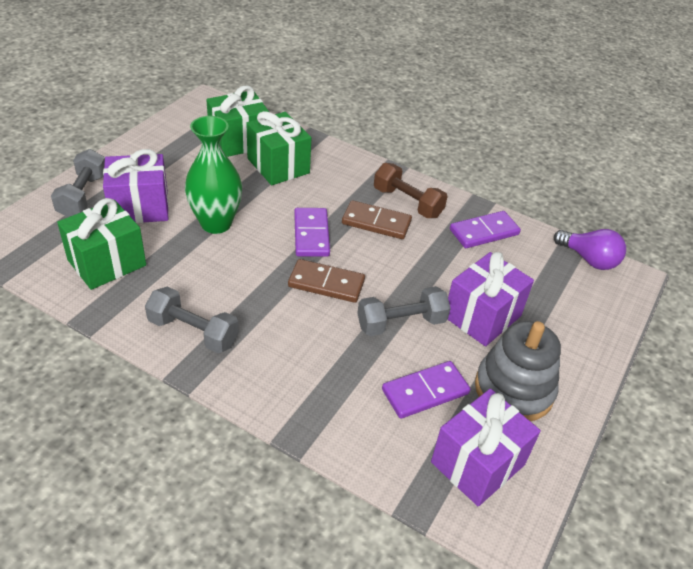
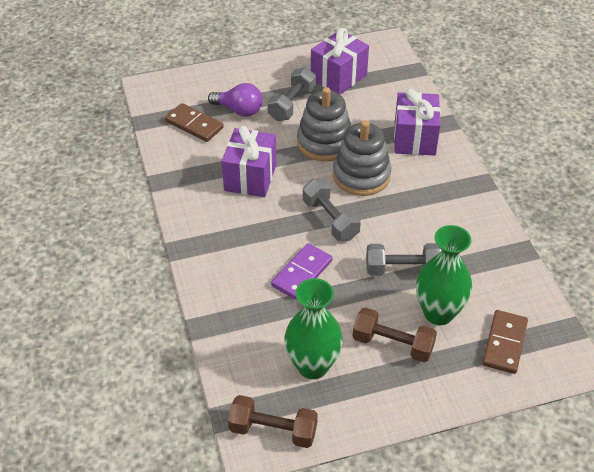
brown dumbbell: [374,163,448,218] = 1 -> [228,395,318,448] [352,307,437,362] = 2
green gift: [57,198,146,290] [206,85,269,157] [246,111,311,185] = 3 -> none = 0
green vase: [185,116,242,234] = 1 -> [284,278,343,379] [416,225,472,325] = 2
grey stacking toy: [475,321,561,421] = 1 -> [297,87,351,161] [333,120,391,196] = 2
purple domino: [294,208,330,257] [382,361,470,418] [450,211,521,248] = 3 -> [271,243,332,300] = 1

